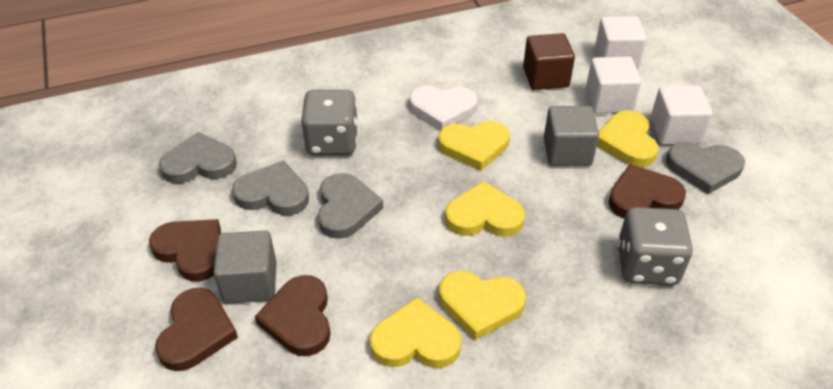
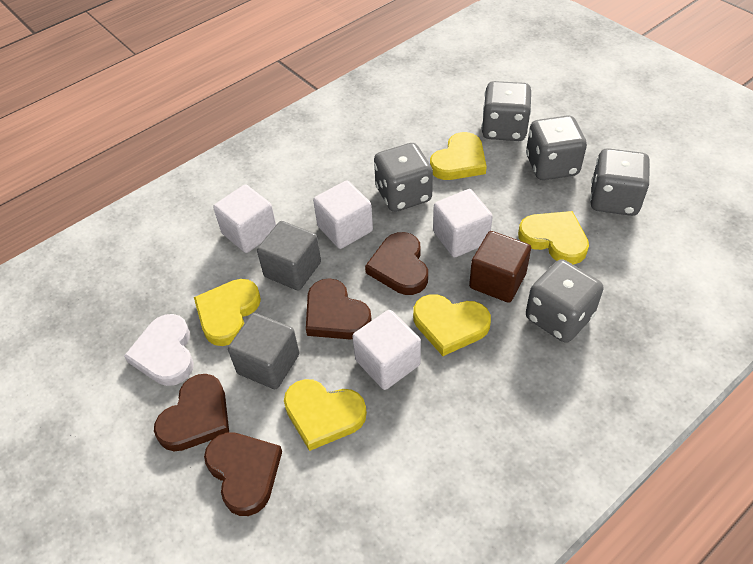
grey dice: [301,90,358,155] [617,207,693,285] = 2 -> [374,143,433,212] [481,81,531,141] [526,115,587,180] [526,259,603,343] [590,148,650,216] = 5
grey heart: [159,132,237,183] [232,160,309,215] [318,173,383,239] [666,142,745,194] = 4 -> none = 0
white cube: [586,56,641,114] [595,16,647,69] [651,86,712,145] = 3 -> [213,185,276,253] [313,180,373,249] [352,310,421,390] [433,189,493,258] = 4

